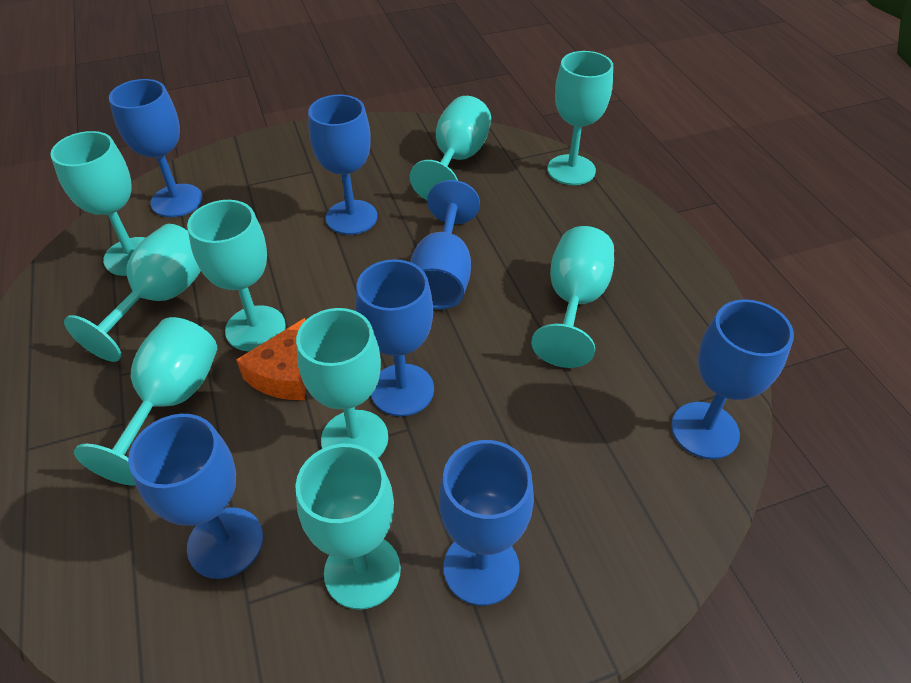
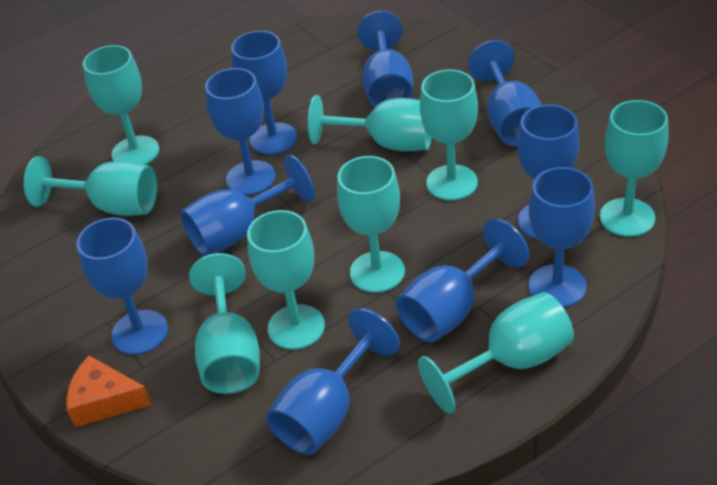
blue goblet: [109,79,203,217] [128,414,263,579] [308,95,377,235] [356,259,434,416] [410,180,480,310] [439,440,534,606] [671,299,794,459] = 7 -> [76,218,168,355] [180,155,315,256] [205,68,276,195] [231,31,297,155] [266,308,400,455] [358,11,413,108] [396,219,529,342] [468,40,541,146] [517,104,579,239] [528,167,595,308] = 10

